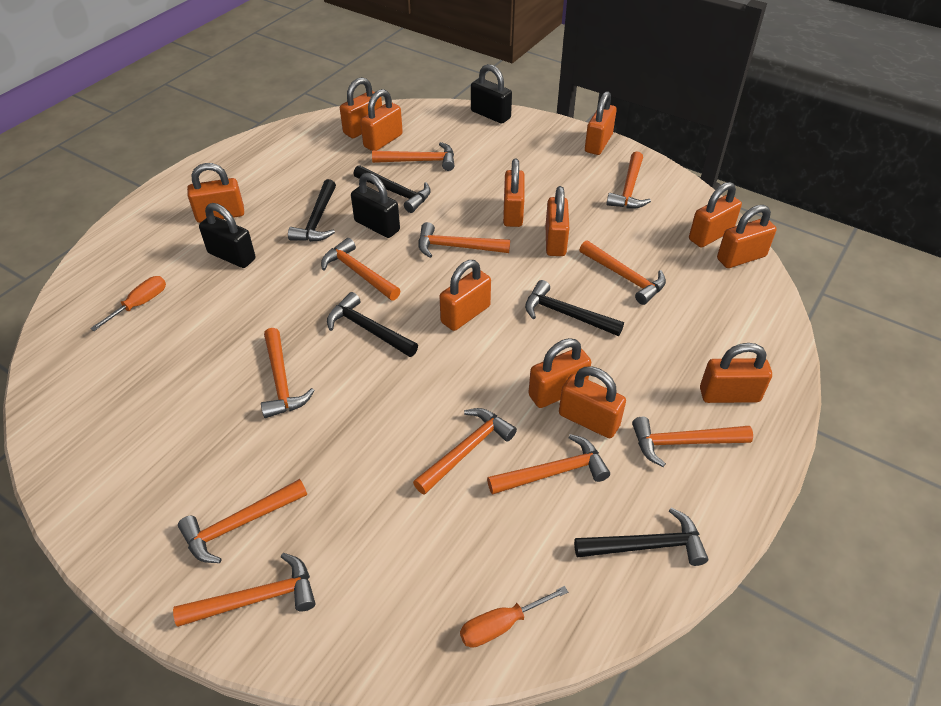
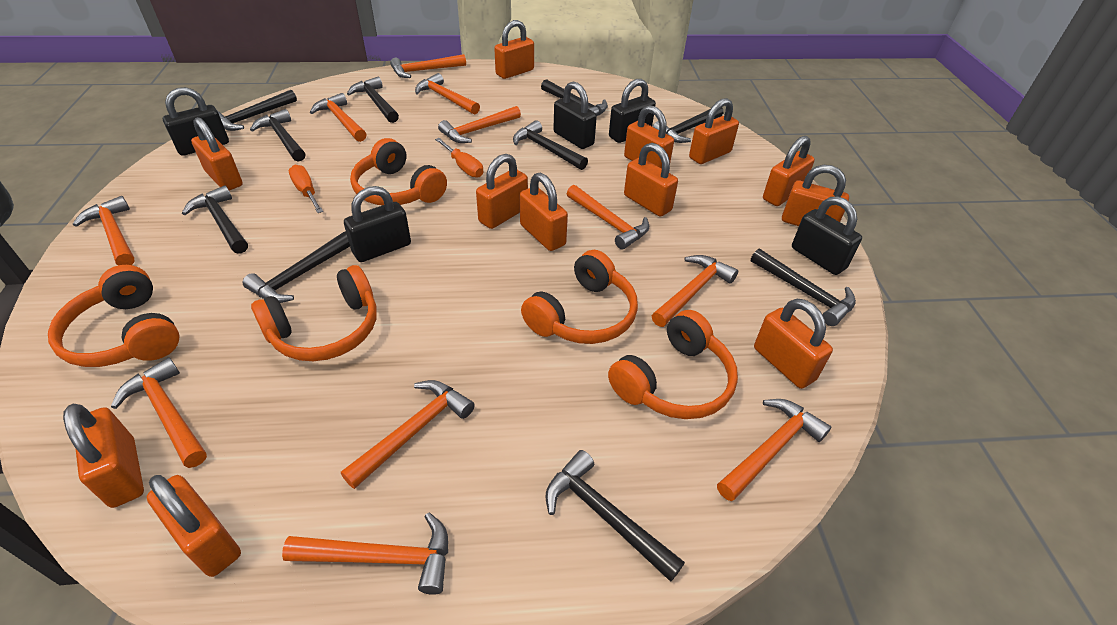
black hammer: [288,179,336,242] [327,292,418,357] [353,165,431,213] [525,280,624,336] [574,508,708,566] = 5 -> [182,185,248,254] [218,90,297,131] [243,231,350,303] [250,109,305,162] [347,77,399,123] [513,120,588,170] [541,79,608,116] [545,450,685,582] [653,107,723,143] [751,249,856,326] = 10
black padlock: [199,203,256,268] [351,173,400,238] [471,64,512,124] = 3 -> [163,87,229,156] [344,186,411,262] [553,82,597,149] [609,79,656,143] [792,196,862,275] = 5
orange headphones: none = 0 -> [48,265,179,367] [251,265,377,361] [350,138,447,205] [521,250,638,344] [608,310,738,419] = 5

